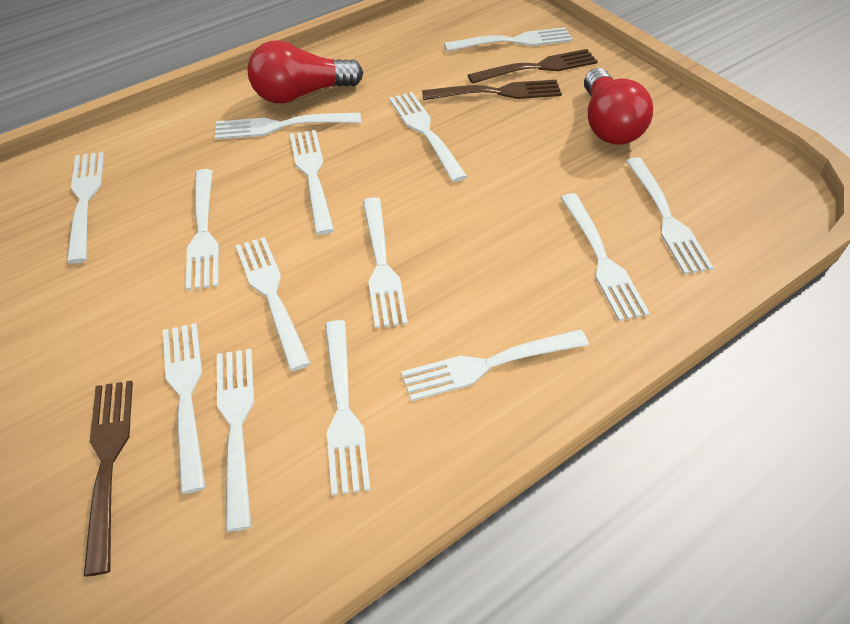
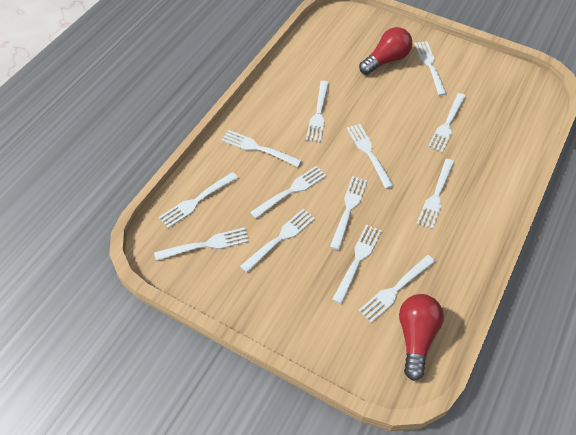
brown fork: [84,380,133,576] [422,80,562,100] [468,49,598,84] = 3 -> none = 0
white fork: [67,152,104,263] [163,323,206,494] [186,169,219,290] [215,113,361,140] [217,349,254,532] [235,237,311,371] [290,130,334,235] [325,320,370,495] [363,198,408,328] [389,92,468,182] [401,329,589,401] [444,27,573,52] [561,193,650,321] [626,157,714,274] = 14 -> [154,227,249,261] [159,172,238,228] [221,130,302,167] [240,208,315,273] [250,166,326,219] [306,81,329,143] [330,176,367,250] [332,224,382,304] [347,124,394,189] [358,255,435,323] [414,41,447,96] [417,159,454,229] [428,93,466,152] = 13

